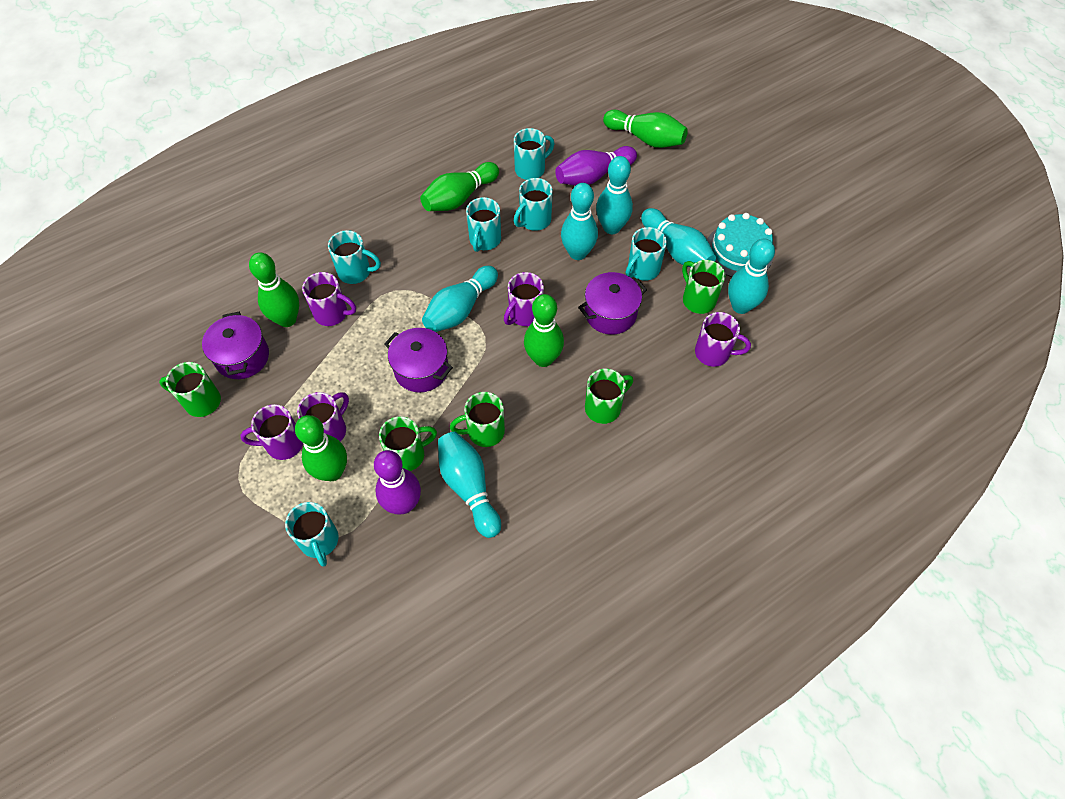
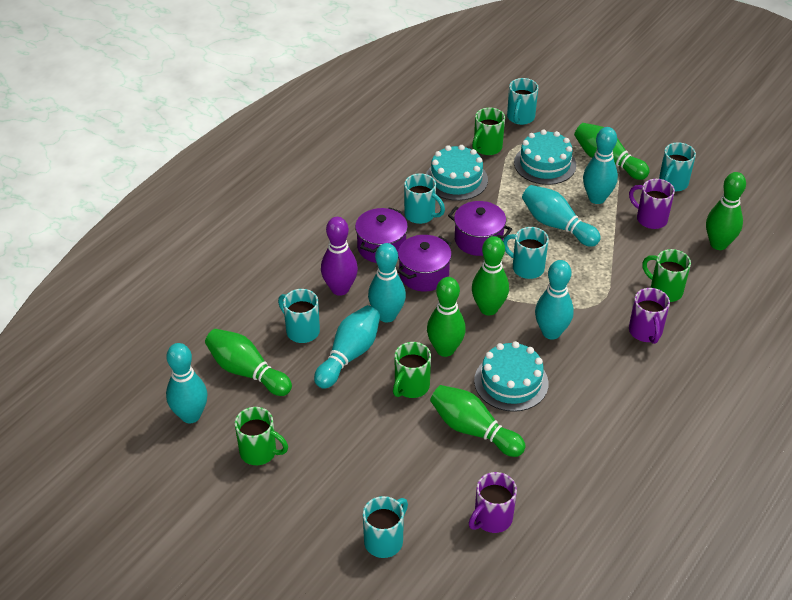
green bowling pin: [249,252,299,327] [295,415,347,481] [420,162,499,211] [524,294,564,367] [603,110,688,148] = 5 -> [205,329,292,396] [427,277,466,357] [430,385,526,457] [472,236,509,315] [574,123,650,180] [706,172,746,250] = 6
green mug: [159,362,221,417] [379,416,437,471] [450,392,505,447] [585,369,633,424] [682,260,726,314] = 5 -> [235,407,288,465] [393,342,431,398] [472,107,505,155] [642,249,691,302] = 4
purple bowling pin: [374,450,421,514] [555,146,637,186] = 2 -> [321,217,358,296] = 1
purple mug: [240,404,303,460] [297,392,349,442] [302,272,356,326] [504,272,544,326] [695,312,751,367] = 5 -> [469,472,517,533] [629,179,675,229] [629,288,670,344] = 3
turquoise cake: [707,213,774,277] = 1 -> [426,145,488,201] [474,341,549,412] [514,129,576,185] = 3

